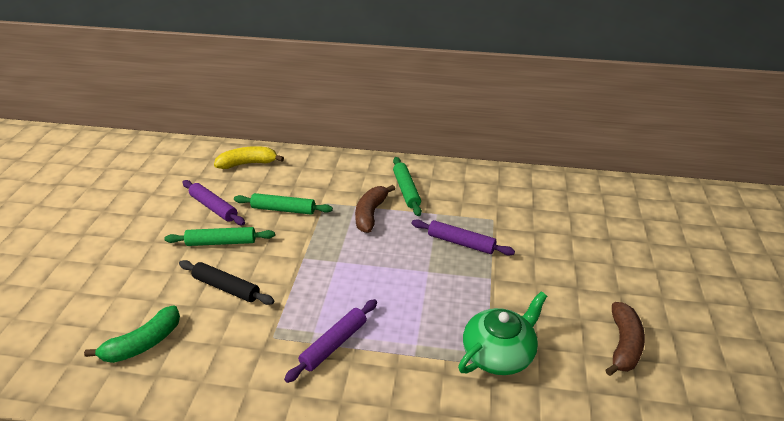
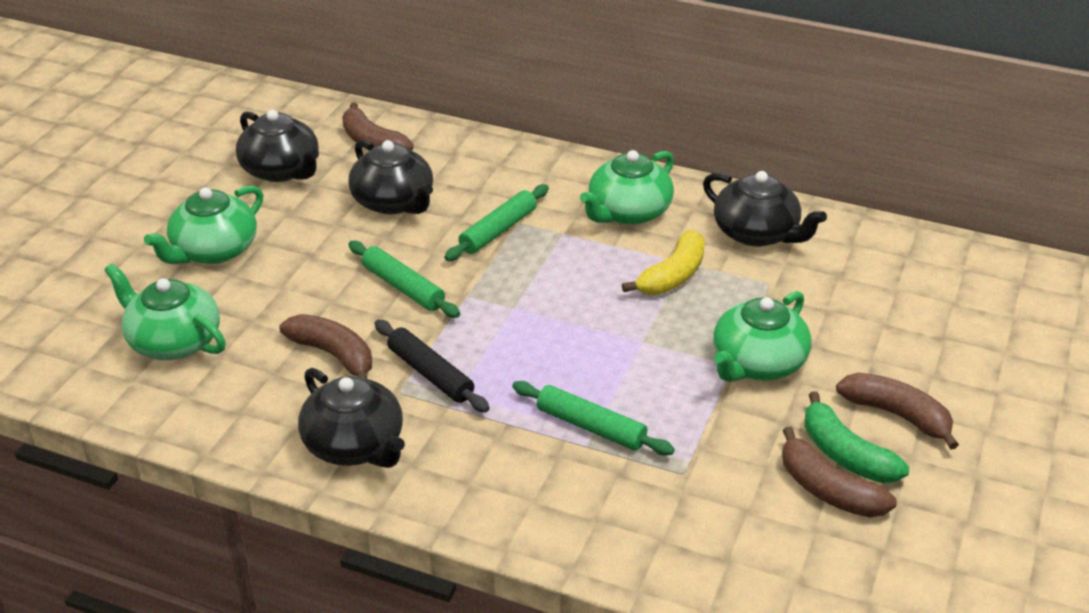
black teapot: none = 0 -> [236,110,319,182] [298,368,405,468] [348,140,433,214] [703,171,827,247] = 4
brown banana: [355,185,395,233] [606,302,645,376] = 2 -> [279,314,372,379] [342,102,414,151] [782,427,897,518] [836,373,959,450] = 4
green teapot: [458,291,547,375] = 1 -> [104,264,226,360] [144,185,263,264] [580,150,674,225] [713,291,811,382] = 4
purple rolling pin: [182,180,245,225] [284,299,377,383] [411,219,515,256] = 3 -> none = 0

